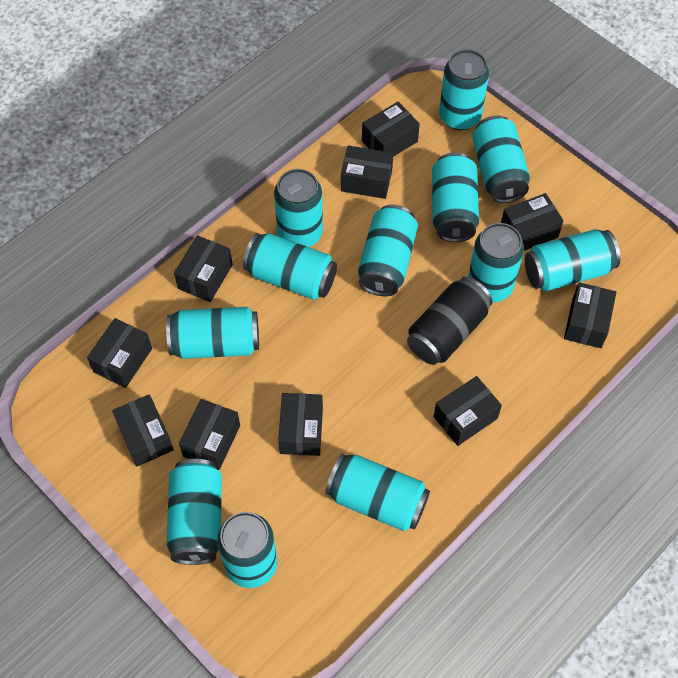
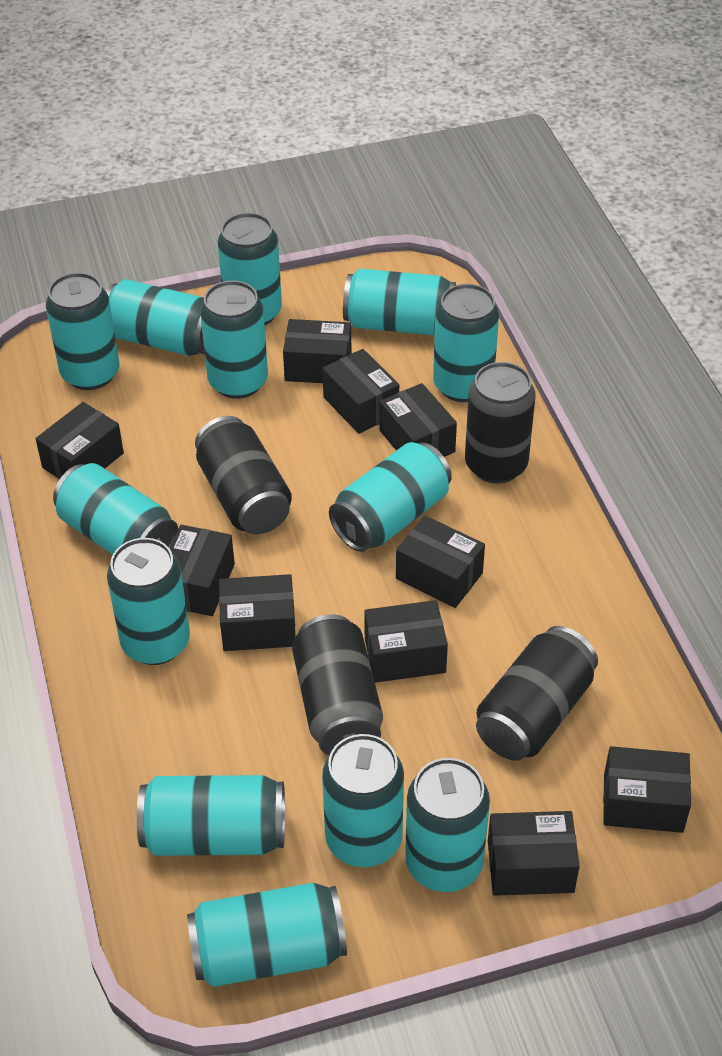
black can: [407,277,493,365] = 1 -> [195,416,292,534] [292,614,383,755] [465,362,535,484] [476,626,598,761] = 4
turquoise can: [166,307,259,359] [167,459,222,565] [217,512,278,588] [243,233,337,300] [274,169,323,247] [325,453,430,531] [358,205,418,296] [432,152,479,242] [439,49,489,130] [468,223,524,302] [472,115,530,203] [525,229,620,292] = 12 -> [46,272,119,390] [53,463,178,555] [106,279,205,356] [107,538,190,665] [137,775,285,856] [187,883,347,987] [200,280,268,399] [217,213,282,325] [322,734,404,867] [329,442,452,552] [343,268,456,335] [405,758,490,892] [433,284,499,402] = 13

